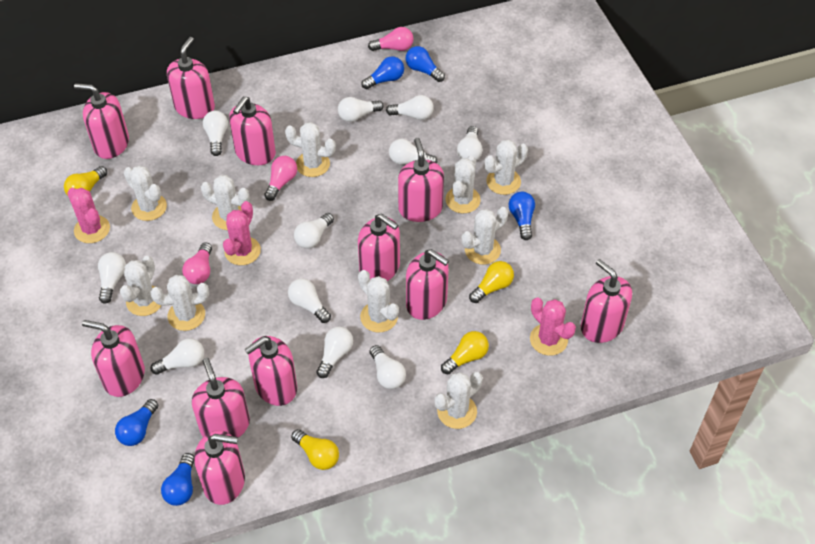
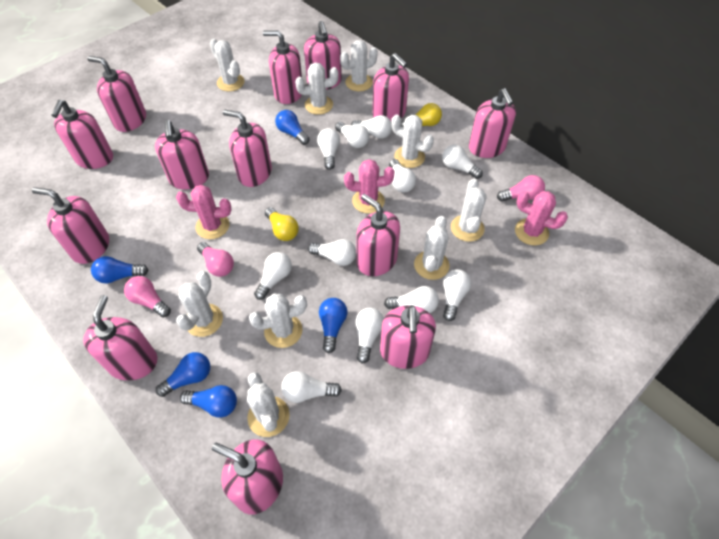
pink soap dispenser: [74,83,129,159] [82,320,145,397] [167,37,215,119] [192,358,250,438] [194,430,245,505] [229,96,276,165] [245,336,297,406] [358,213,400,281] [398,138,444,222] [406,249,449,320] [581,259,632,343] = 11 -> [32,187,109,264] [51,100,113,169] [83,295,157,381] [87,56,146,132] [155,120,209,189] [212,439,283,515] [223,110,272,187] [263,30,302,104] [304,21,342,90] [356,194,400,276] [372,53,409,121] [380,305,436,369] [469,88,516,158] = 13
white cactus: [120,256,162,316] [124,165,167,221] [150,275,209,331] [201,175,250,230] [285,122,336,177] [358,270,399,333] [435,372,483,429] [445,156,481,213] [462,207,508,265] [484,140,528,195] = 10 -> [176,271,223,337] [210,39,245,91] [247,372,290,437] [249,293,307,348] [295,62,339,115] [340,40,378,91] [391,114,434,168] [414,216,450,280] [451,179,487,242] = 9
yellow light bulb: [64,166,107,196] [291,429,339,470] [441,331,489,374] [469,261,514,303] = 4 -> [265,207,299,241] [401,103,442,127] = 2

